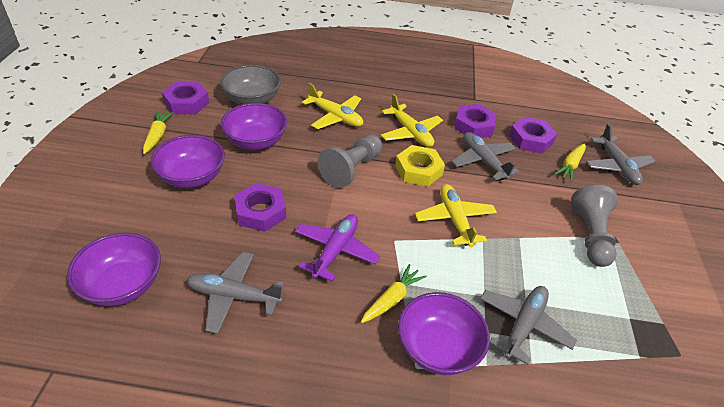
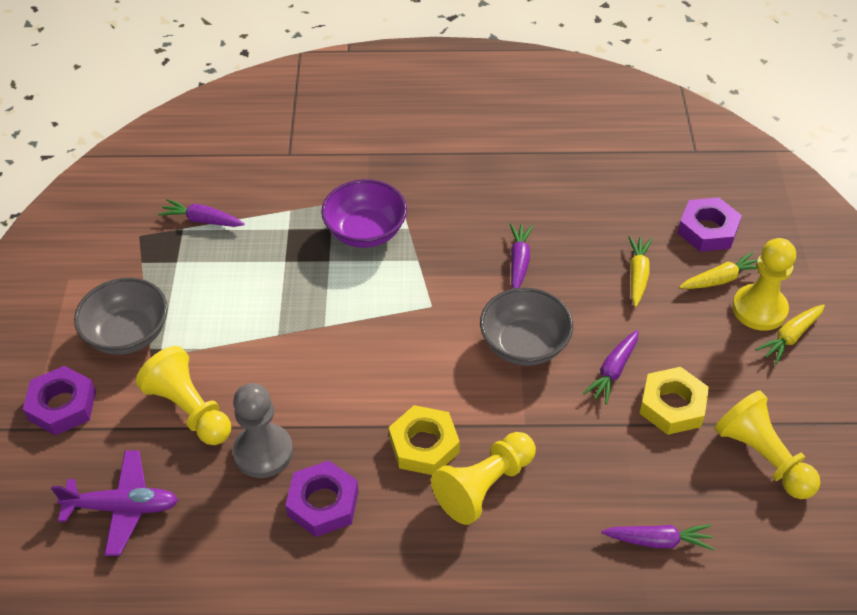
grey bowl: [220,65,281,105] = 1 -> [74,278,168,355] [480,287,573,366] = 2
grey pawn: [318,135,382,188] [571,185,618,267] = 2 -> [233,383,293,478] = 1
grey plane: [187,252,284,334] [451,132,520,181] [480,286,577,365] [586,124,656,185] = 4 -> none = 0
purple bowl: [67,233,161,306] [151,135,225,188] [221,103,287,150] [398,292,490,375] = 4 -> [321,179,407,248] = 1
purple carrot: none = 0 -> [158,199,245,227] [510,223,533,289] [583,330,639,405] [601,524,715,550] = 4
purple nut: [162,82,209,114] [234,183,286,232] [454,104,497,138] [509,117,557,154] = 4 -> [23,366,96,436] [285,460,359,537] [678,197,742,252] = 3
yellow nut: [395,145,445,187] = 1 -> [389,405,460,475] [639,367,709,435] = 2
yellow pawn: none = 0 -> [136,346,231,445] [431,432,536,525] [714,390,820,499] [732,238,796,331] = 4
yellow plane: [302,83,363,129] [381,94,443,147] [415,184,497,247] = 3 -> none = 0

